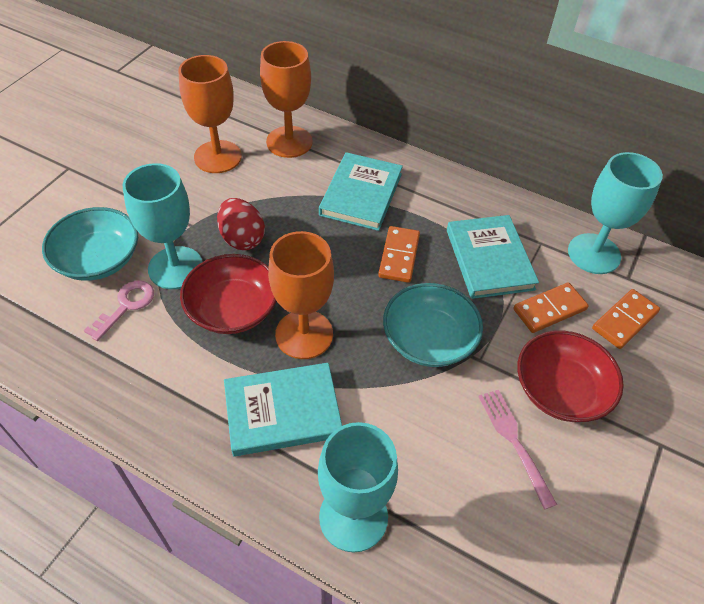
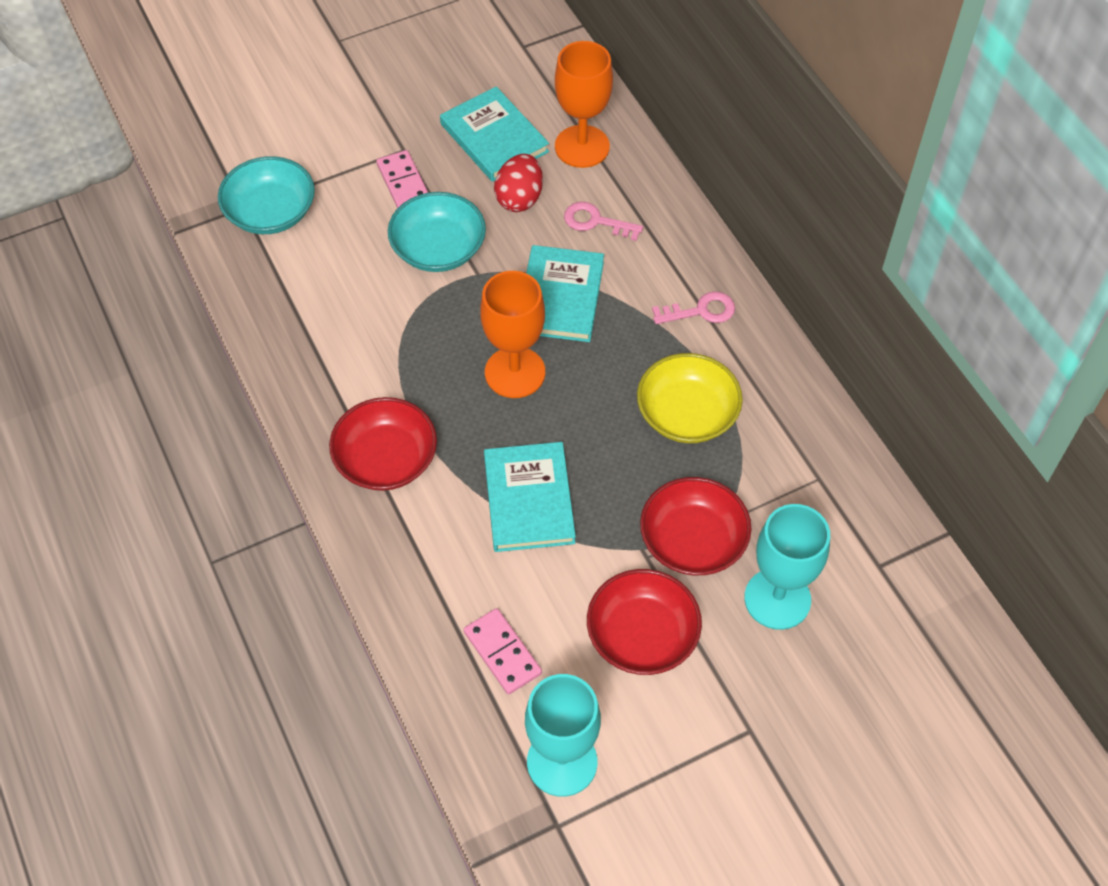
orange domino: [378,226,420,283] [514,282,589,333] [592,289,660,349] = 3 -> none = 0
orange goblet: [178,55,242,173] [260,41,313,158] [268,231,334,359] = 3 -> [480,271,545,398] [555,41,613,168] = 2
pink domino: none = 0 -> [376,150,428,208] [464,608,542,694] = 2
pink fork: [478,390,557,510] = 1 -> none = 0
pink key: [84,281,154,341] = 1 -> [564,202,643,241] [652,291,735,324] = 2
red bowl: [180,254,277,334] [517,330,624,422] = 2 -> [329,397,437,491] [587,569,702,675] [640,477,752,575] = 3
turquoise goblet: [123,163,203,289] [318,422,398,553] [568,152,663,274] = 3 -> [525,674,601,797] [744,504,830,630] = 2
yellow bowl: none = 0 -> [637,353,743,443] = 1

